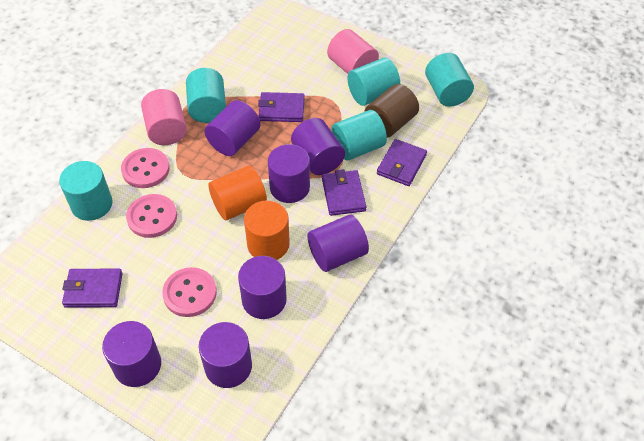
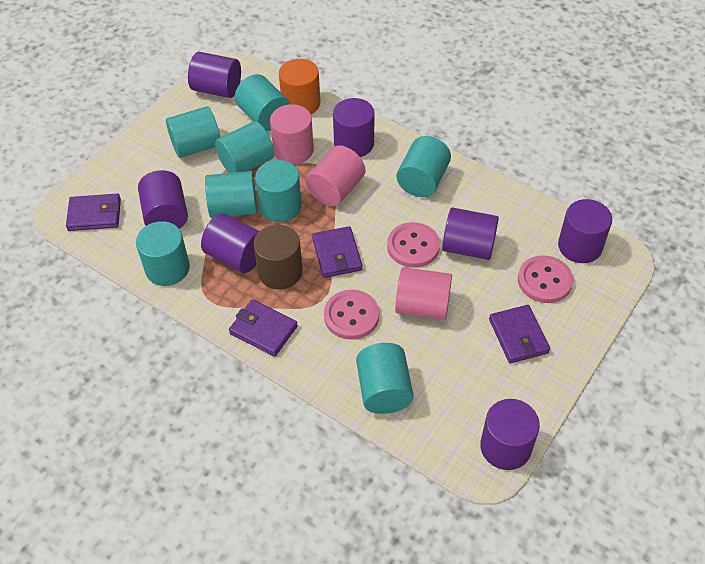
orange cylinder: [208,165,267,220] [244,200,290,260] = 2 -> [279,59,320,114] = 1
pink cylinder: [141,89,187,145] [327,29,379,74] = 2 -> [270,104,314,164] [306,145,365,207] [395,267,452,320] = 3
turquoise cylinder: [59,161,112,221] [186,68,226,123] [331,110,387,161] [348,58,400,106] [425,53,474,107] = 5 -> [136,221,190,286] [166,106,220,158] [205,171,257,218] [215,121,274,173] [235,74,290,131] [255,160,302,222] [356,343,414,414] [397,136,451,197] = 8

